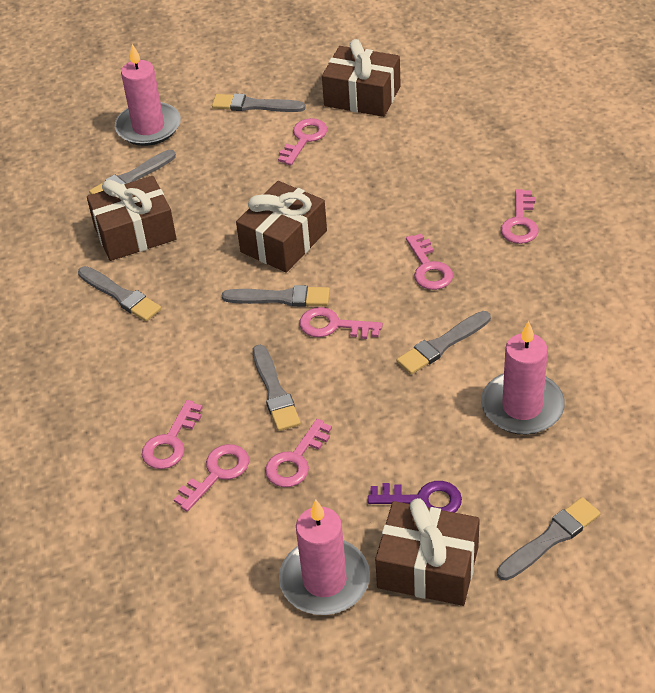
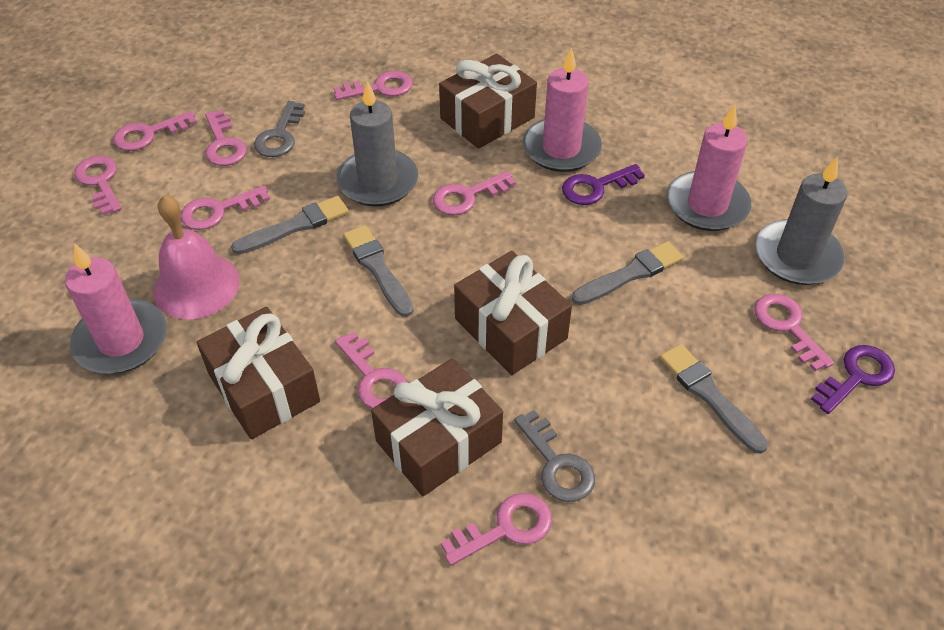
grey brush: [78,266,161,322] [89,150,176,194] [212,93,306,112] [222,285,330,307] [253,345,301,431] [397,311,491,375] [497,497,600,581] = 7 -> [231,196,349,255] [343,225,414,317] [572,241,683,305] [660,344,768,454] = 4
grey candle: none = 0 -> [337,81,418,207] [755,156,847,285] = 2
grey key: none = 0 -> [254,101,305,157] [514,410,595,502] = 2
pink bell: none = 0 -> [153,195,240,319] = 1
pink key: [142,400,203,469] [174,444,249,512] [265,419,332,487] [278,118,327,165] [300,307,383,339] [406,233,453,290] [501,189,539,244] = 7 -> [74,156,122,215] [113,111,197,151] [180,186,270,230] [205,110,247,166] [334,71,413,100] [335,331,407,408] [433,171,516,215] [441,493,552,566] [754,294,834,371] = 9
purple key: [368,481,462,513] = 1 -> [562,164,645,205] [811,345,895,414] = 2

